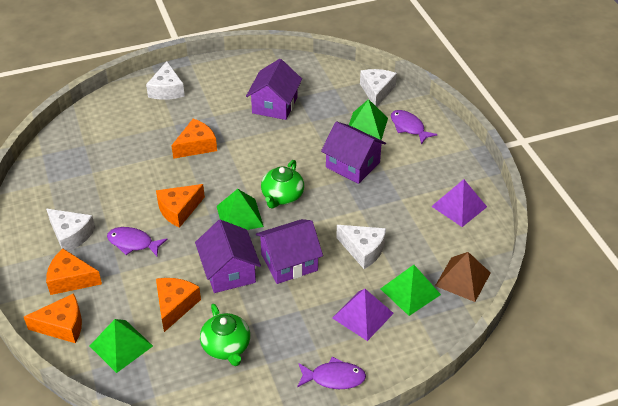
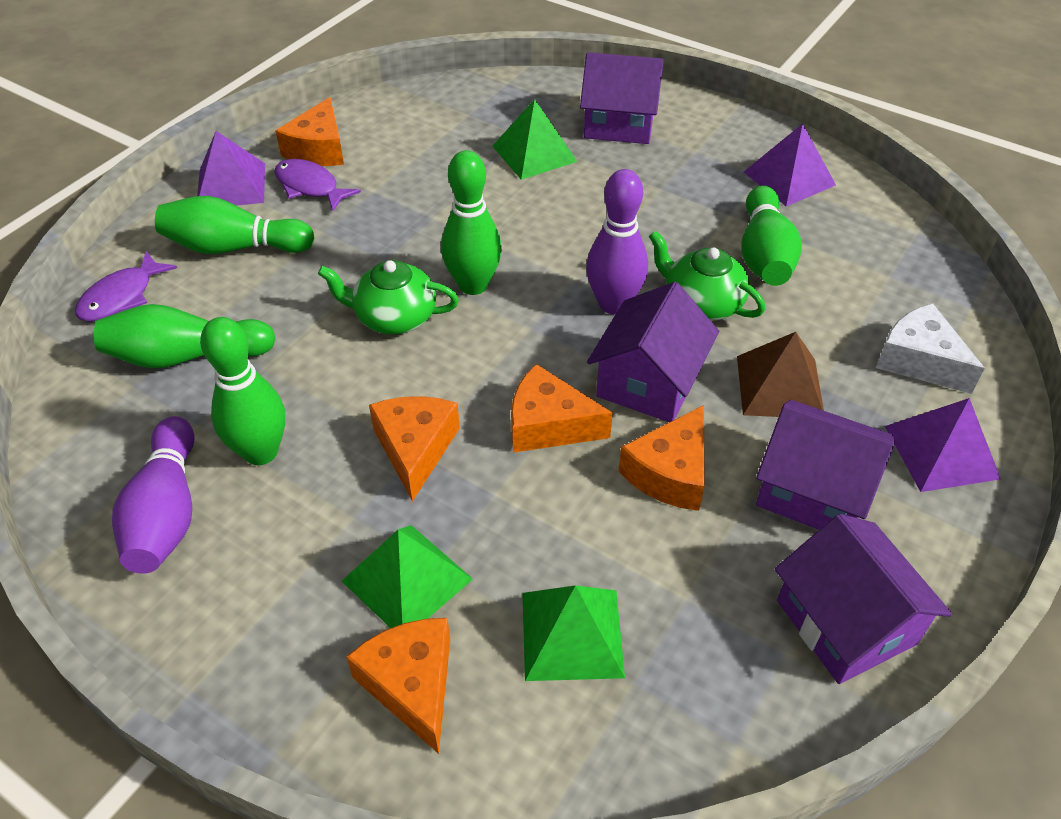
green bowling pin: none = 0 -> [94,304,276,368] [155,196,315,254] [200,317,285,465] [441,150,502,295] [741,186,802,286] = 5
green pyramid: [90,319,153,373] [217,189,264,230] [349,99,388,140] [380,265,441,316] = 4 -> [342,525,473,628] [492,99,578,180] [522,585,625,681] = 3
purple bowling pin: none = 0 -> [112,416,194,574] [586,169,648,314] = 2
purple fish: [107,227,168,256] [297,357,366,389] [391,110,437,144] = 3 -> [75,251,177,322] [274,159,361,211] = 2
purple pyramid: [332,289,394,341] [431,179,487,227] = 2 -> [197,131,265,205] [744,124,836,206] [885,398,1001,492] = 3
white cheese: [46,209,95,252] [146,61,185,100] [336,225,386,269] [360,69,397,107] = 4 -> [876,303,985,394] = 1

